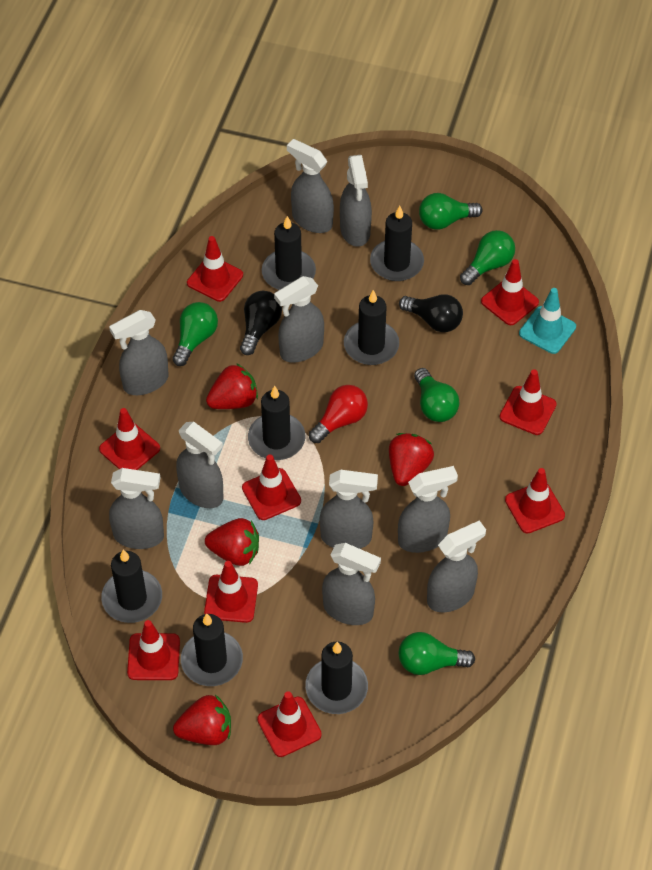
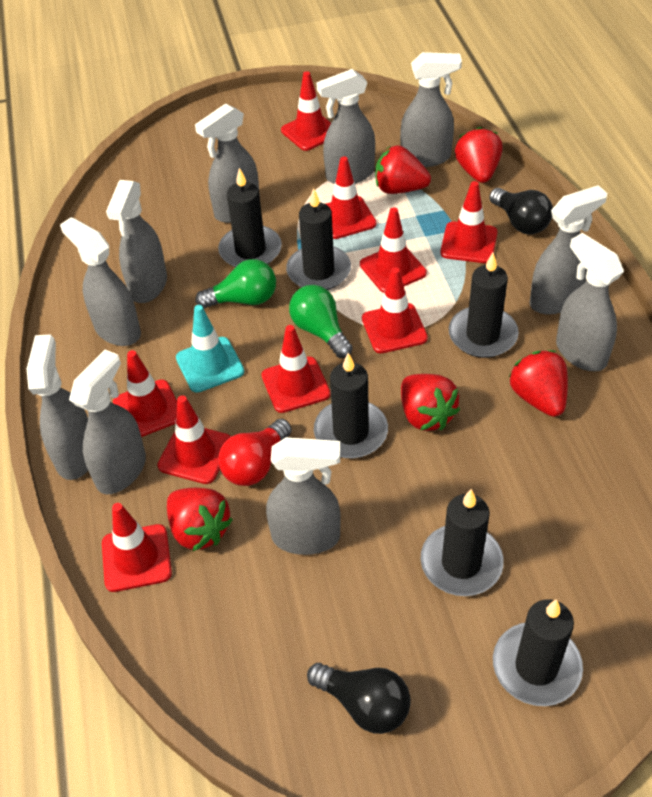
black candle: [101,549,162,623] [181,613,243,686] [248,386,305,460] [262,216,316,290] [305,641,368,714] [344,290,399,365] [370,206,424,281] = 7 -> [218,168,282,267] [286,188,351,290] [314,353,388,458] [420,489,504,596] [449,253,519,358] [493,599,583,706] = 6
green light bulb: [172,302,218,366] [399,632,475,675] [414,368,460,422] [419,193,482,230] [460,230,515,285] = 5 -> [196,259,276,308] [289,285,353,358] = 2
red strawberry: [173,695,231,745] [205,518,259,566] [206,363,258,409] [389,433,434,486] = 4 -> [167,488,233,551] [375,145,431,194] [401,374,460,431] [455,127,503,183] [509,350,568,417] = 5

